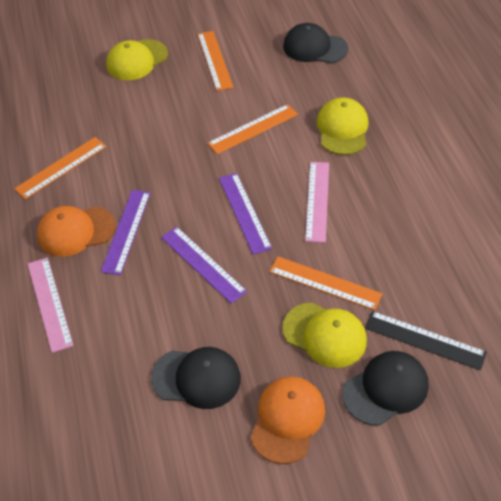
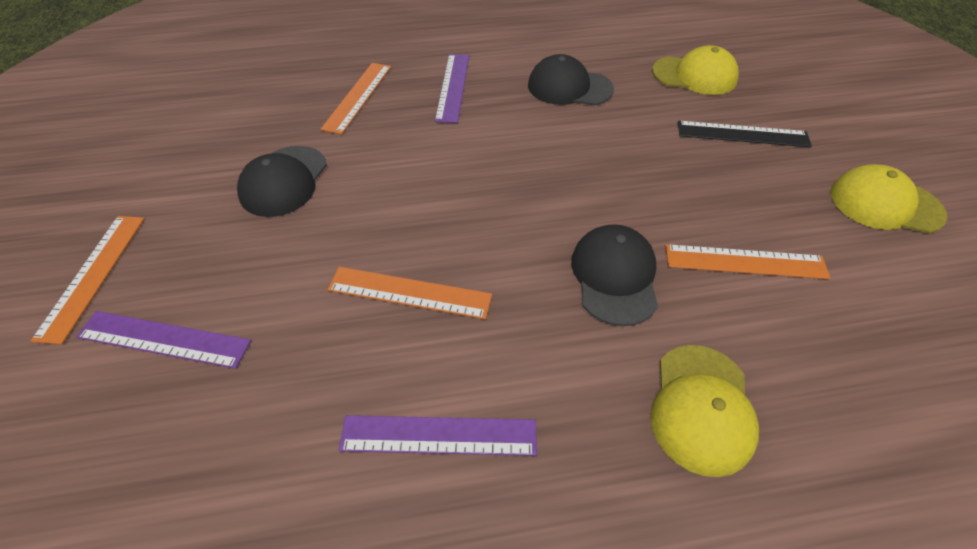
orange cap: [37,206,116,257] [250,376,325,464] = 2 -> none = 0
pink ruler: [28,258,74,353] [305,162,329,243] = 2 -> none = 0

